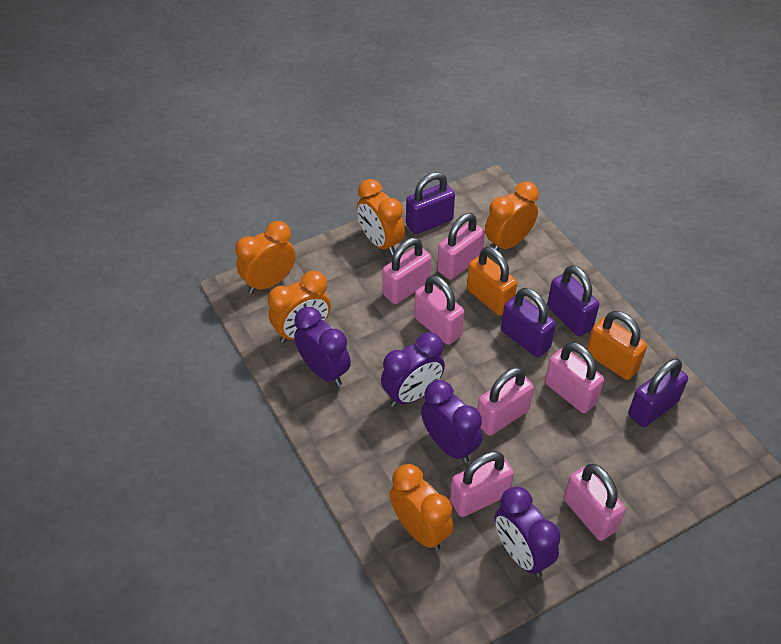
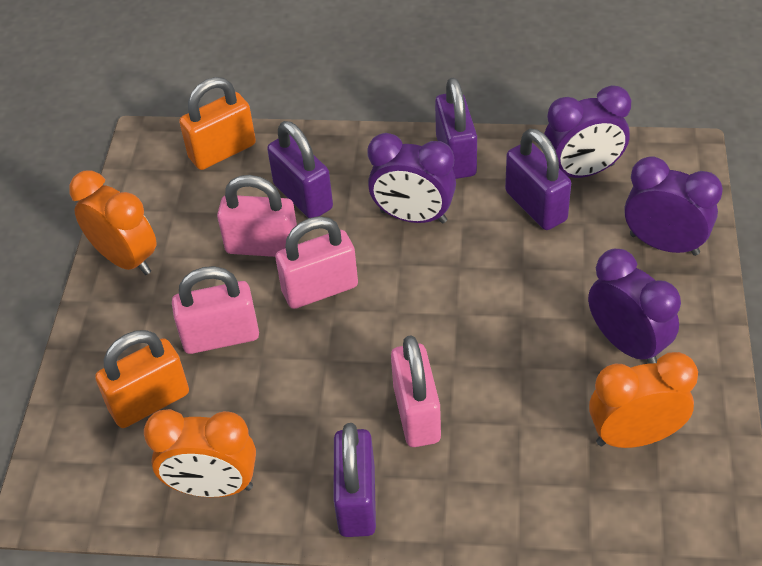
orange clock: [235,221,295,294] [268,271,331,343] [357,179,405,255] [389,464,453,551] [485,182,539,250] = 5 -> [69,170,156,275] [144,409,256,497] [589,352,698,448] = 3
pink padlock: [382,238,432,304] [414,275,464,345] [437,213,485,280] [450,451,514,517] [477,367,534,436] [545,342,604,413] [564,464,626,541] = 7 -> [172,266,259,354] [217,175,297,257] [275,216,358,309] [391,335,441,447] = 4

